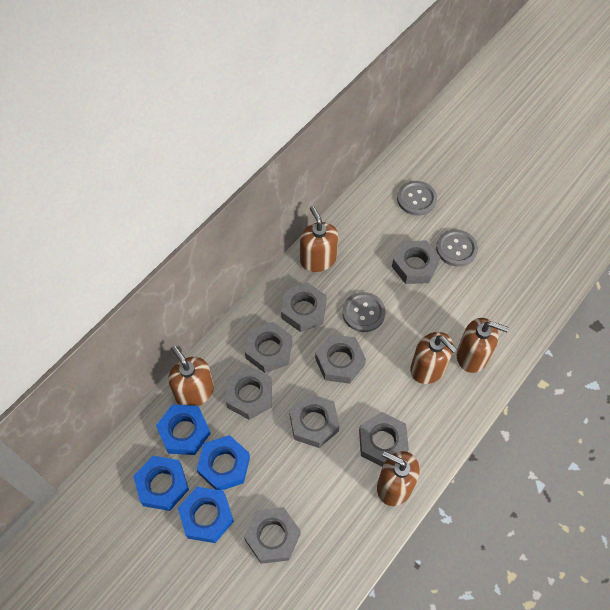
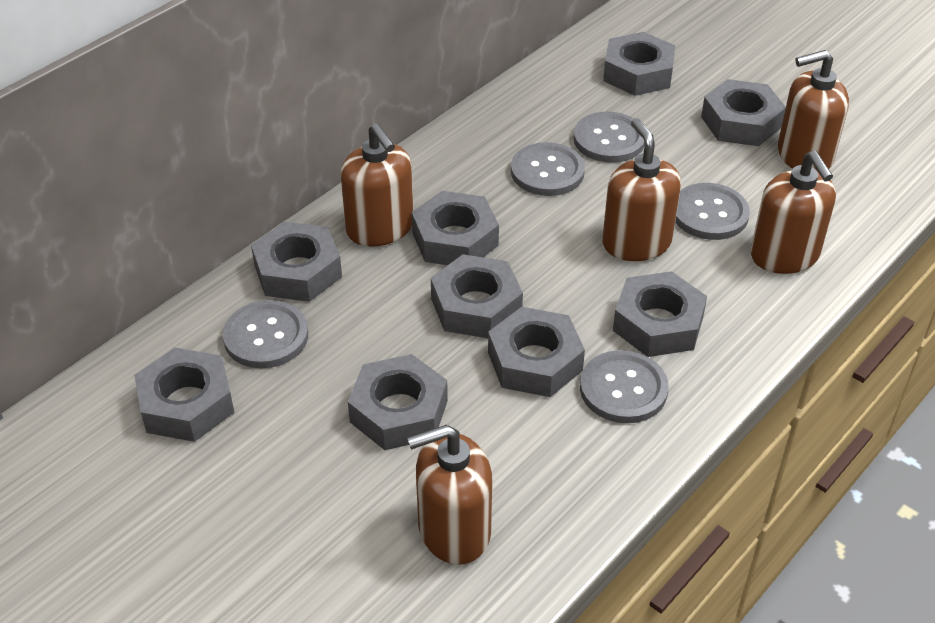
blue nut: [133,456,189,511] [156,404,211,455] [178,487,234,543] [197,435,250,491] = 4 -> none = 0
grey button: [342,292,385,332] [397,181,437,216] [436,229,478,267] = 3 -> [223,300,308,368] [511,142,585,196] [574,112,645,163] [580,350,668,423] [675,183,750,240] = 5
grey nut: [226,366,272,420] [244,507,301,564] [245,322,292,373] [281,282,327,332] [289,393,339,448] [315,334,366,384] [359,412,409,467] [392,240,441,284] = 8 -> [134,348,235,442] [251,222,342,302] [348,354,448,450] [412,191,499,265] [431,254,523,338] [488,307,585,397] [603,32,675,96] [613,271,707,357] [701,79,786,146] = 9

